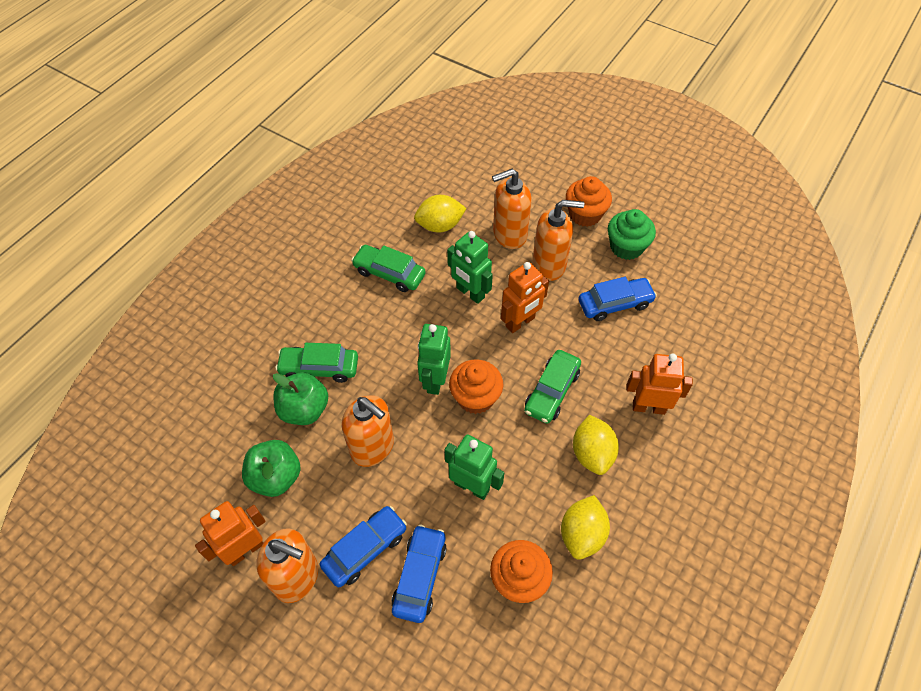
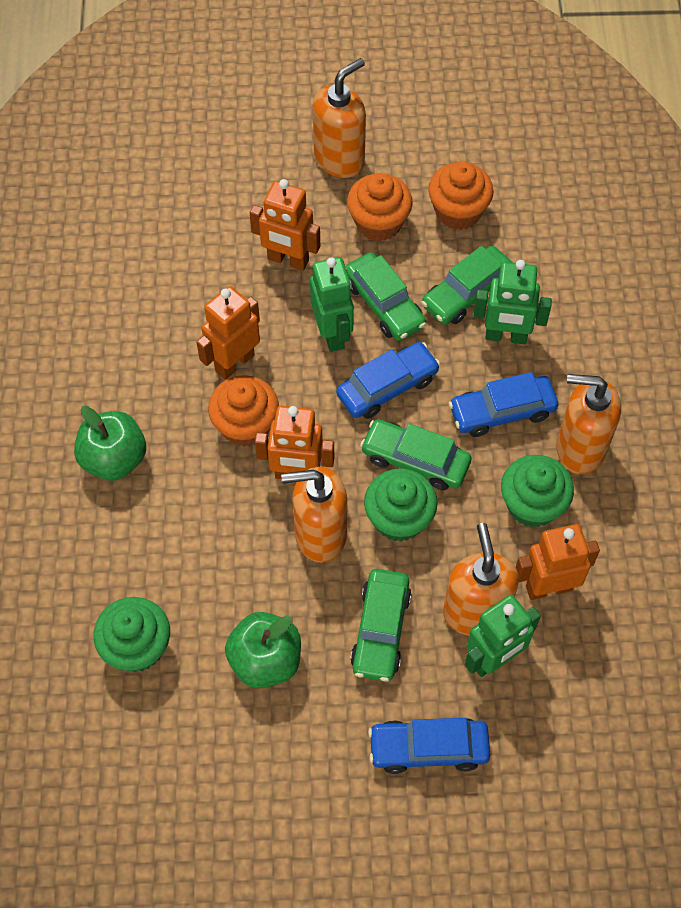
green car: [275,343,358,383] [351,245,426,292] [524,350,581,424] = 3 -> [346,252,426,341] [350,569,411,682] [360,419,472,490] [421,246,512,325] = 4
green cupcake: [608,209,656,260] = 1 -> [93,597,170,672] [364,469,437,542] [501,455,574,528] = 3
orange robot: [195,501,266,566] [501,262,549,333] [626,353,693,415] = 3 -> [197,286,260,380] [250,179,320,271] [255,406,334,479] [516,524,600,600] = 4
yellow lemon: [414,195,467,233] [561,495,610,560] [573,415,619,475] = 3 -> none = 0

